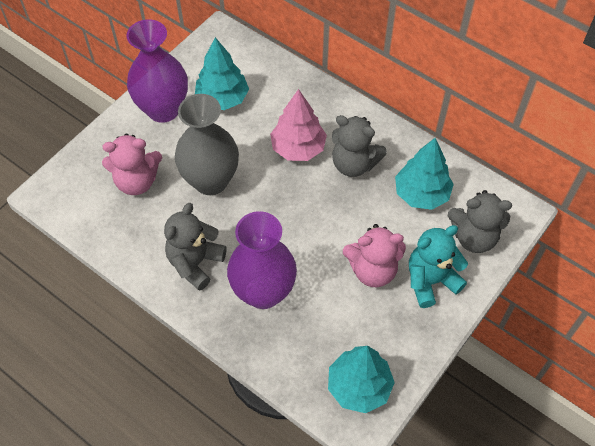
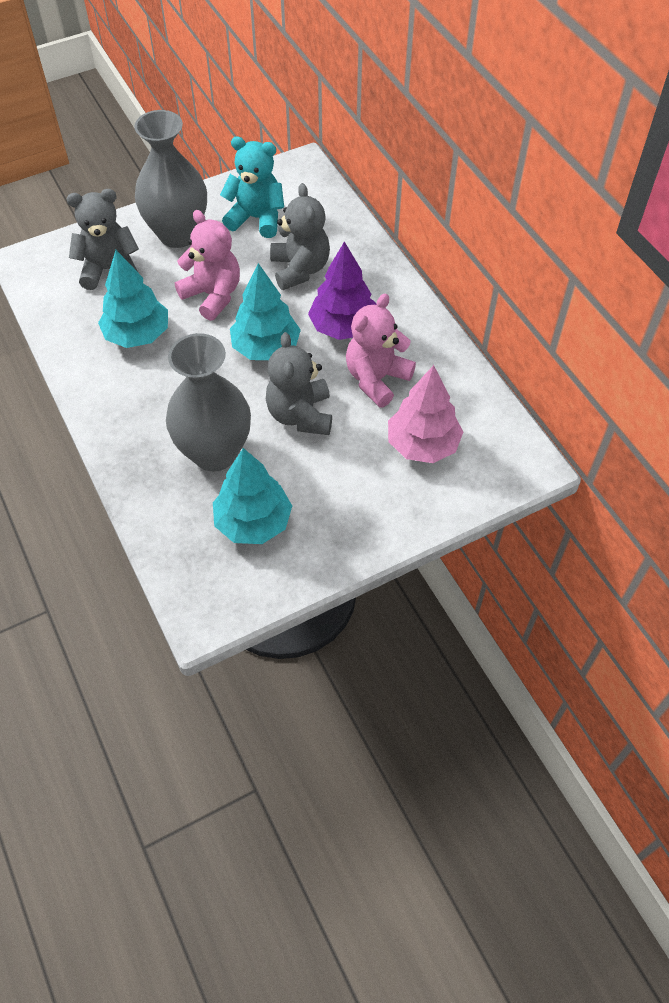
grey vase: [175,94,239,195] = 1 -> [134,110,207,248] [166,333,251,471] = 2
purple tree: none = 0 -> [308,241,376,340] = 1
purple vase: [126,19,188,123] [227,211,297,309] = 2 -> none = 0

